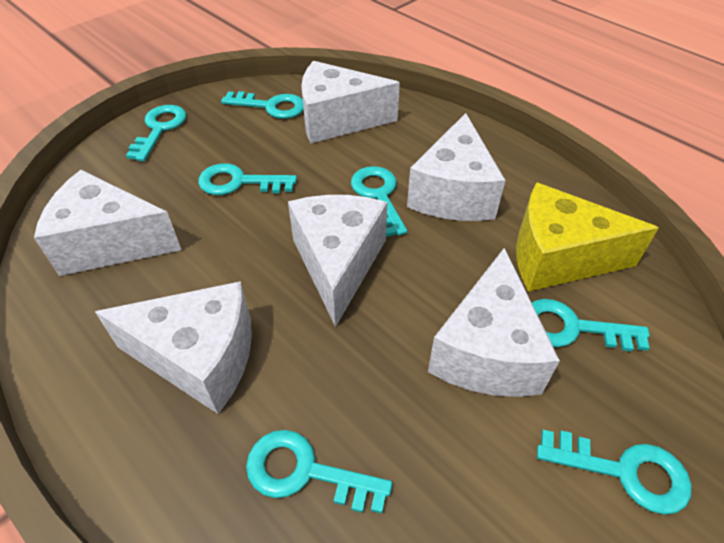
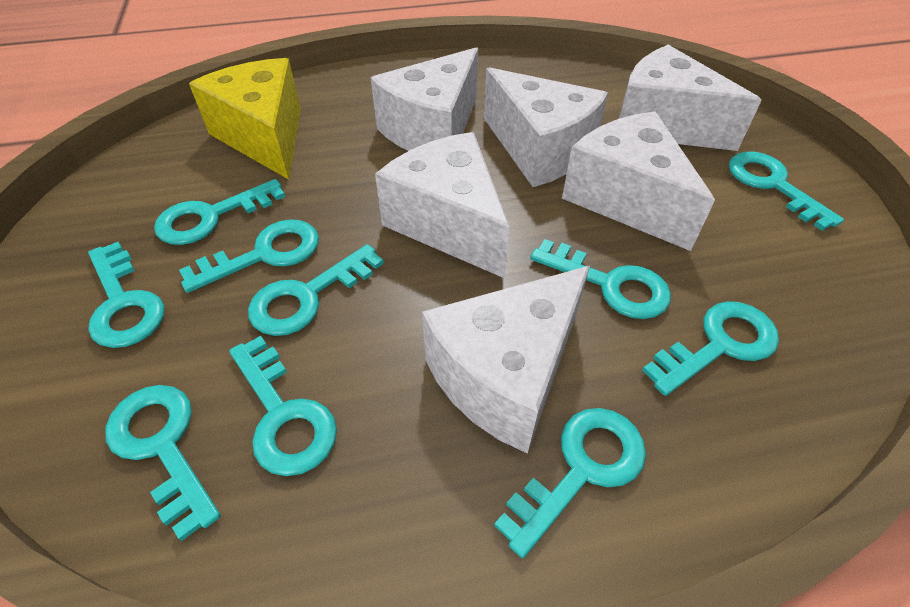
turquoise key: [126,105,186,161] [198,163,297,195] [221,91,304,119] [246,430,392,514] [351,166,407,237] [532,299,650,352] [537,430,692,515] = 7 -> [88,242,164,348] [105,385,221,541] [154,179,285,245] [179,219,319,293] [229,336,337,476] [248,244,384,336] [494,408,646,558] [530,239,671,319] [642,301,779,396] [729,152,844,231] = 10

